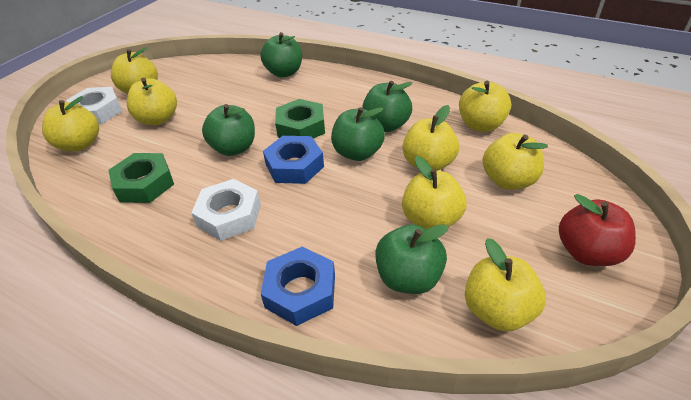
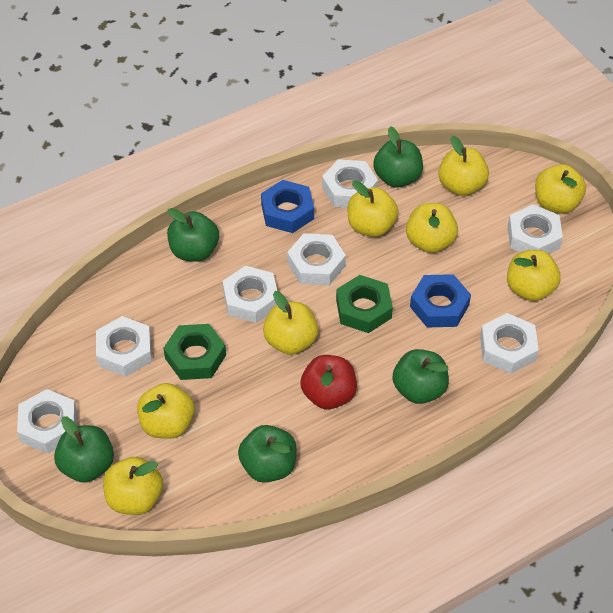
white nut: [66,87,122,124] [191,179,261,241] = 2 -> [17,389,77,454] [96,316,152,377] [223,266,277,323] [287,233,346,285] [322,159,378,208] [480,313,539,374] [508,204,563,254] = 7

